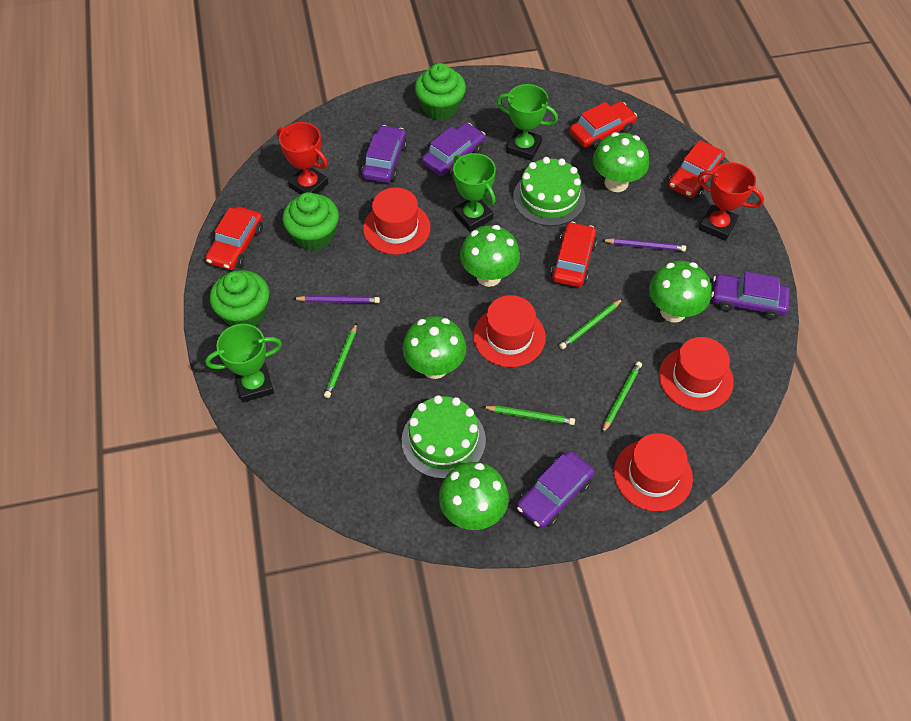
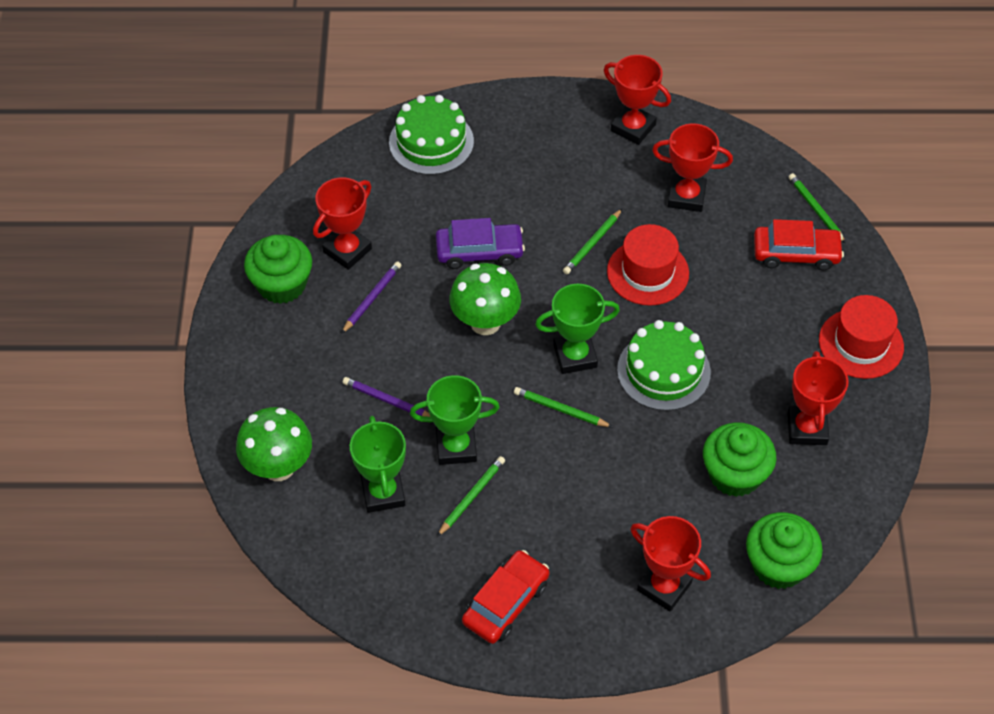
green mushroom: [402,316,466,379] [439,462,509,530] [460,225,520,287] [593,132,649,192] [649,261,711,323] = 5 -> [236,407,312,481] [449,263,521,335] = 2
purple car: [362,125,407,183] [422,123,485,177] [517,451,595,529] [711,272,790,320] = 4 -> [436,218,525,269] = 1
red car: [205,207,263,270] [551,222,597,287] [570,102,637,150] [668,140,725,198] = 4 -> [462,550,549,644] [754,219,844,270] = 2
red hat: [363,188,430,255] [473,295,546,367] [614,433,693,512] [659,337,734,411] = 4 -> [607,224,689,306] [819,295,904,379] = 2
red trophy: [277,122,328,195] [698,162,764,241] = 2 -> [313,177,372,270] [604,55,671,145] [630,516,711,611] [652,123,733,212] [787,351,849,445] = 5

